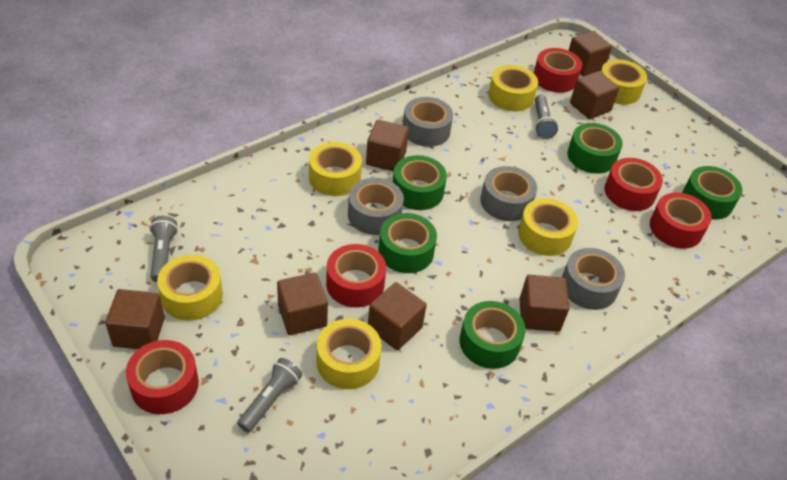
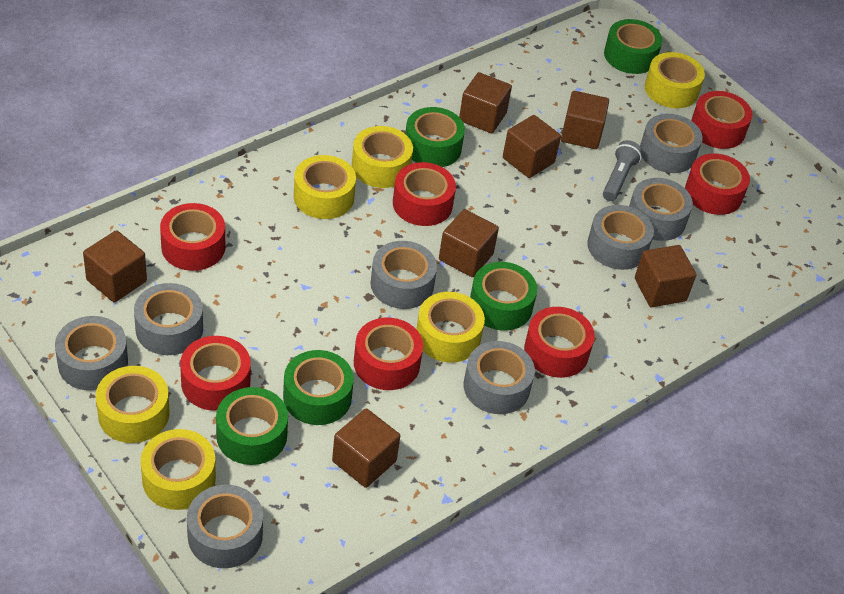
grey flashlight: [149,216,178,282] [237,358,302,432] [535,95,558,139] = 3 -> [603,140,643,201] = 1
grey tape: [348,178,404,235] [403,97,453,147] [480,166,537,221] [562,248,625,310] = 4 -> [55,316,128,391] [134,283,203,355] [187,485,263,568] [371,241,437,309] [464,341,535,414] [587,205,654,270] [629,178,693,241] [640,114,703,173] = 8
red tape: [126,340,199,414] [326,244,386,307] [534,48,582,93] [604,158,663,211] [650,192,712,249] = 5 -> [160,203,225,271] [180,336,251,411] [354,318,423,390] [393,162,456,226] [524,307,595,378] [685,153,750,215] [691,91,752,149] = 7

